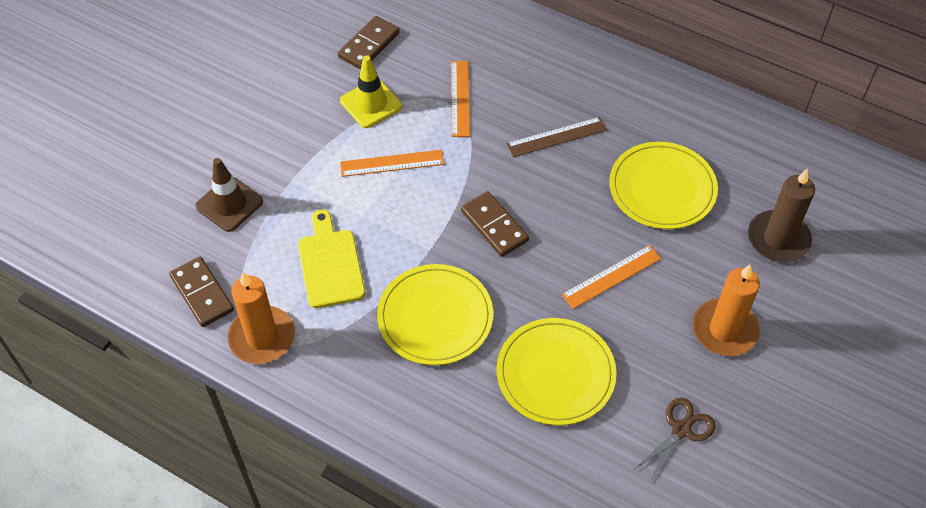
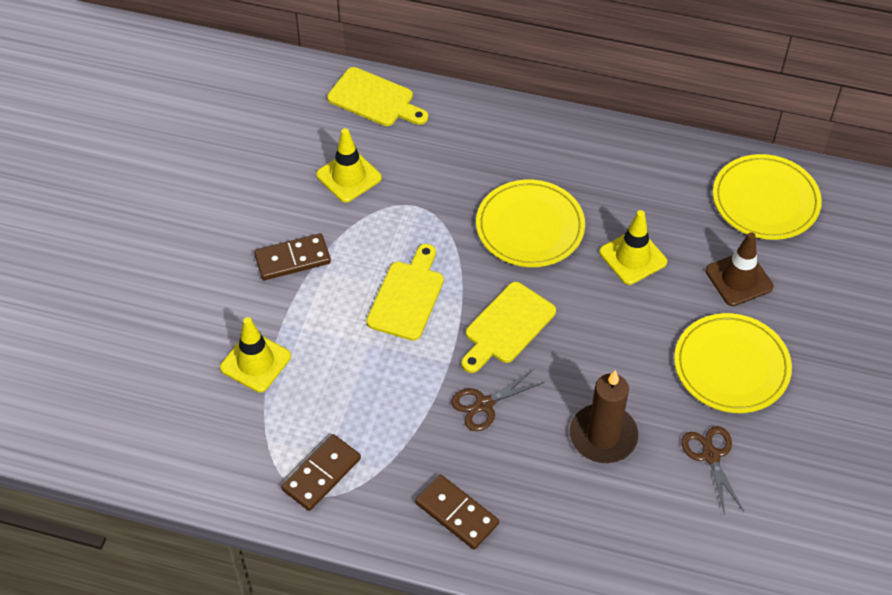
brown ruler: [506,117,607,157] = 1 -> none = 0
brown scissors: [633,398,716,482] = 1 -> [451,369,545,431] [681,426,744,515] = 2
orange candle: [228,272,295,364] [693,264,760,356] = 2 -> none = 0
orange ruler: [340,150,444,177] [451,61,470,137] [561,245,661,309] = 3 -> none = 0
yellow cutting board: [298,210,365,308] = 1 -> [327,67,428,126] [366,244,444,341] [461,282,556,373] = 3
yellow traffic cone: [340,55,402,128] = 1 -> [220,317,291,392] [316,128,382,203] [599,210,667,285] = 3

